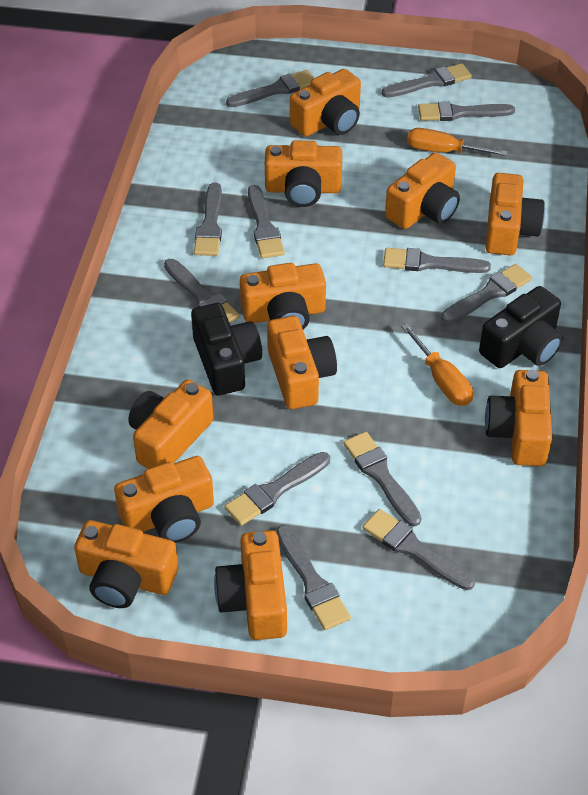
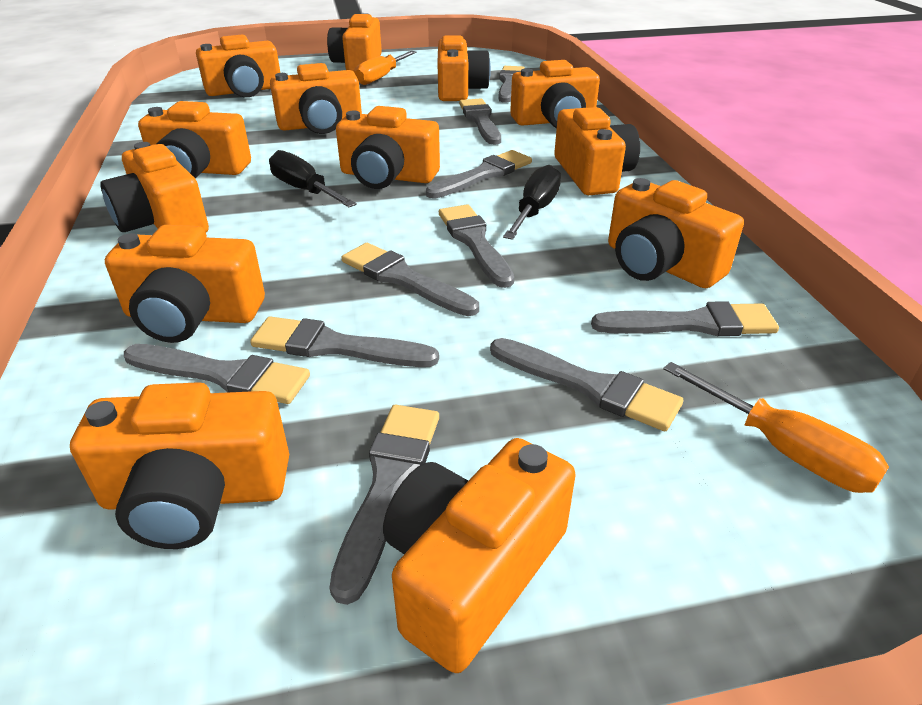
black camera: [191,303,262,396] [479,286,563,368] = 2 -> none = 0
black screwdriver: none = 0 -> [269,150,357,207] [503,165,561,240] = 2
grey brush: [164,259,240,323] [194,183,222,256] [224,452,330,526] [226,70,314,107] [248,185,285,258] [276,525,351,630] [343,432,421,527] [363,509,475,590] [381,63,472,98] [383,248,491,273] [418,101,515,121] [441,264,532,323] = 12 -> [124,344,310,404] [250,316,439,367] [330,405,439,605] [342,243,479,316] [426,150,532,199] [439,204,514,288] [459,98,501,145] [490,338,683,431] [498,66,525,103] [591,301,779,336] = 10
orange camera: [74,520,178,608] [114,456,214,543] [128,379,214,469] [214,530,287,640] [240,263,326,330] [265,141,342,207] [267,316,337,409] [290,69,361,136] [385,152,460,229] [485,173,545,255] [485,370,552,466] = 11 -> [70,382,289,549] [100,142,209,232] [105,225,265,343] [138,101,251,178] [196,35,280,97] [270,63,362,134] [327,13,382,72] [336,106,440,189] [383,438,576,673] [437,35,491,101] [510,60,600,128] [554,107,640,195] [608,178,744,288] = 13

